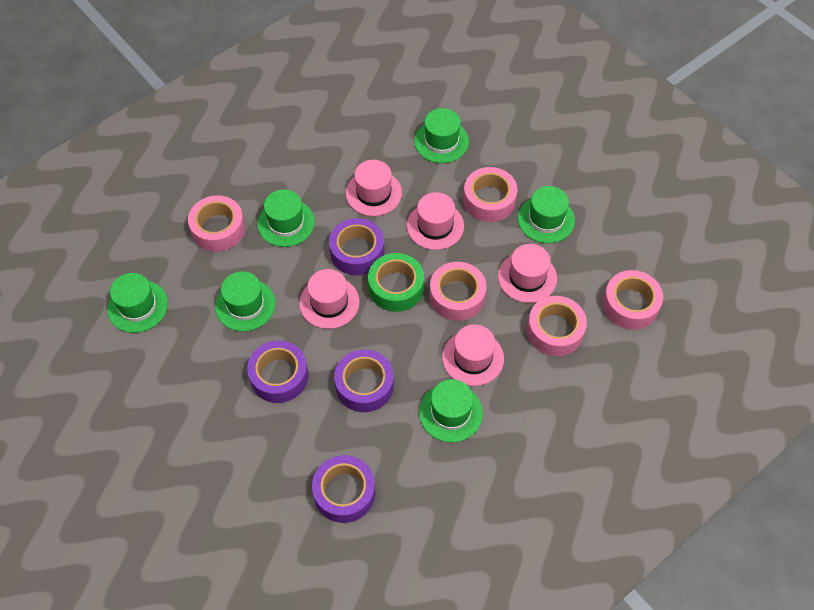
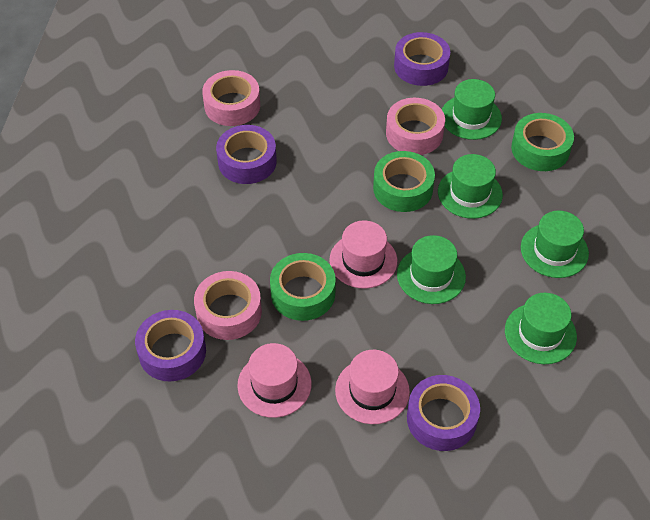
green hat: [107,273,168,333] [215,271,276,331] [257,189,315,247] [414,108,469,163] [419,379,483,442] [518,186,575,243] = 6 -> [397,235,466,304] [438,154,503,219] [442,79,502,140] [505,293,577,364] [521,211,589,278] = 5
green tape: [368,253,424,312] = 1 -> [270,253,336,321] [373,151,435,212] [511,113,574,171] = 3
pink hat: [299,269,359,329] [346,160,402,216] [407,192,464,250] [442,325,504,386] [498,244,557,303] = 5 -> [237,343,312,418] [329,220,397,289] [335,350,410,424] = 3
pink tape: [188,195,245,252] [430,262,487,321] [463,167,518,222] [527,296,587,356] [603,270,663,330] = 5 -> [194,271,262,340] [202,70,260,126] [386,98,445,155] = 3

